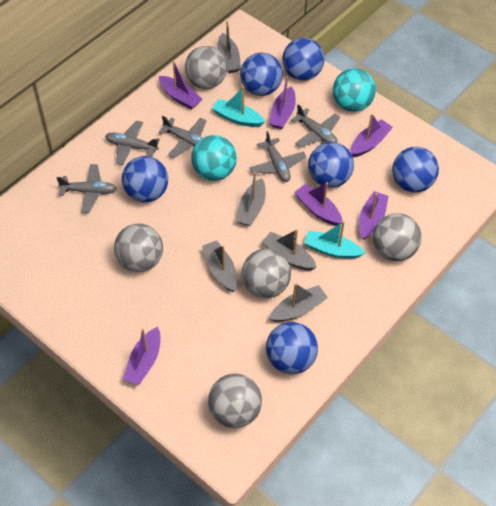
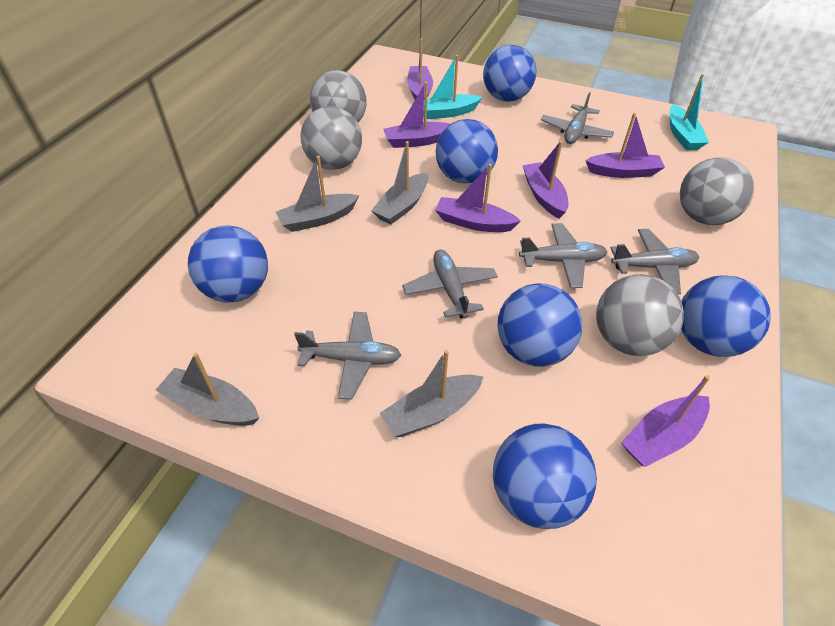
grey ball: [114,224,163,272] [185,46,227,89] [208,373,262,428] [241,249,291,298] [373,213,422,261] = 5 -> [301,106,362,170] [310,70,367,122] [596,274,684,356] [680,157,754,225] = 4
grey boat: [202,240,237,292] [217,21,241,73] [236,172,266,226] [262,229,317,271] [269,283,328,322] = 5 -> [156,353,259,426] [276,156,359,232] [371,141,428,224] [380,350,483,437] = 4
turquoise ball: [191,135,237,181] [333,68,376,112] = 2 -> none = 0

